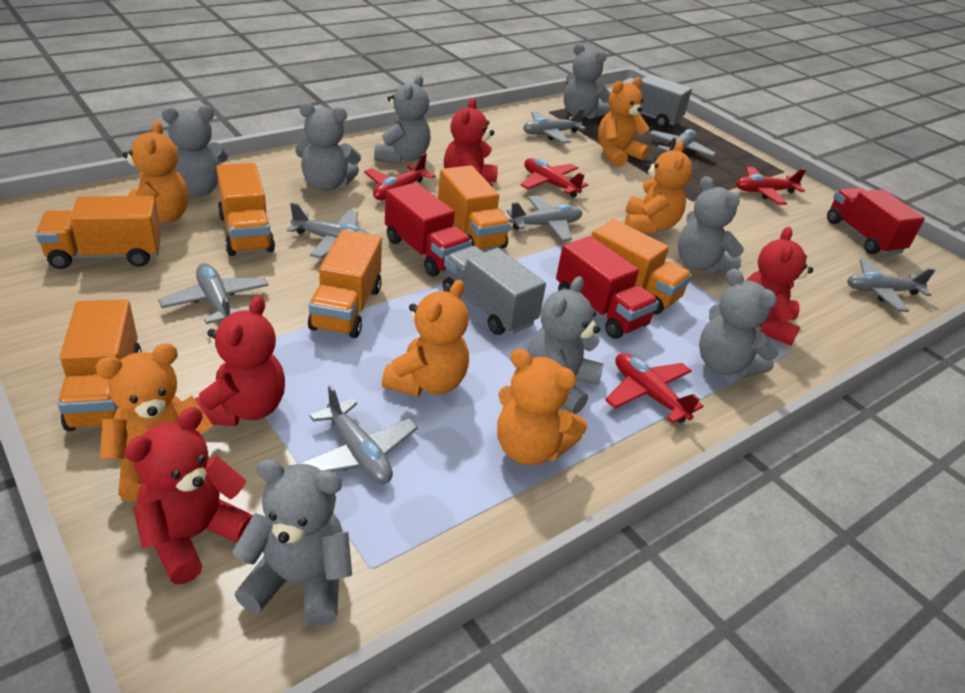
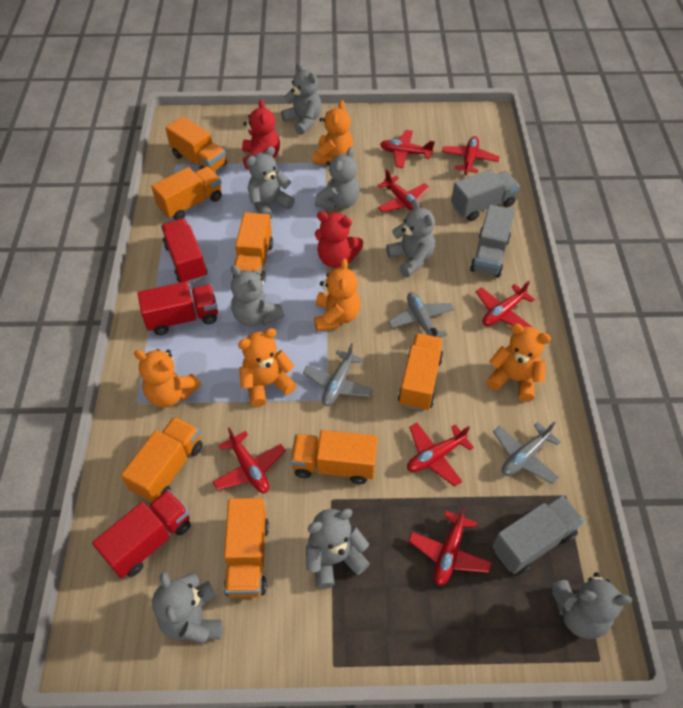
grey plane: [158,263,269,324] [287,203,369,259] [300,385,418,484] [507,195,582,241] [523,108,586,143] [649,129,716,157] [847,259,935,312] = 7 -> [303,343,373,406] [388,292,454,337] [493,422,561,484] = 3
grey truck: [443,246,546,335] [622,74,692,128] = 2 -> [451,169,520,221] [470,205,515,278] [492,495,585,574] = 3
orange teddy bear: [95,343,213,502] [123,120,188,223] [382,280,469,397] [497,349,587,465] [598,77,650,167] [625,141,693,234] = 6 -> [134,349,201,408] [238,328,296,407] [313,100,353,164] [314,258,360,331] [486,323,551,402] = 5
orange truck: [36,196,161,269] [58,299,142,431] [216,163,275,256] [308,229,382,338] [438,165,511,250] [592,219,692,314] = 6 -> [121,417,203,502] [151,167,222,220] [165,116,227,172] [224,498,269,598] [233,212,273,282] [290,430,377,484] [398,333,443,411] = 7
red plane: [364,153,436,200] [520,158,588,198] [605,353,704,423] [736,167,806,205] = 4 -> [213,428,286,493] [377,169,430,212] [380,130,435,168] [407,423,474,487] [408,507,492,586] [442,136,500,175] [476,281,535,327] = 7
red teddy bear: [124,407,253,584] [195,295,285,426] [444,98,498,187] [746,227,813,345] = 4 -> [242,99,280,169] [315,211,363,268] = 2

